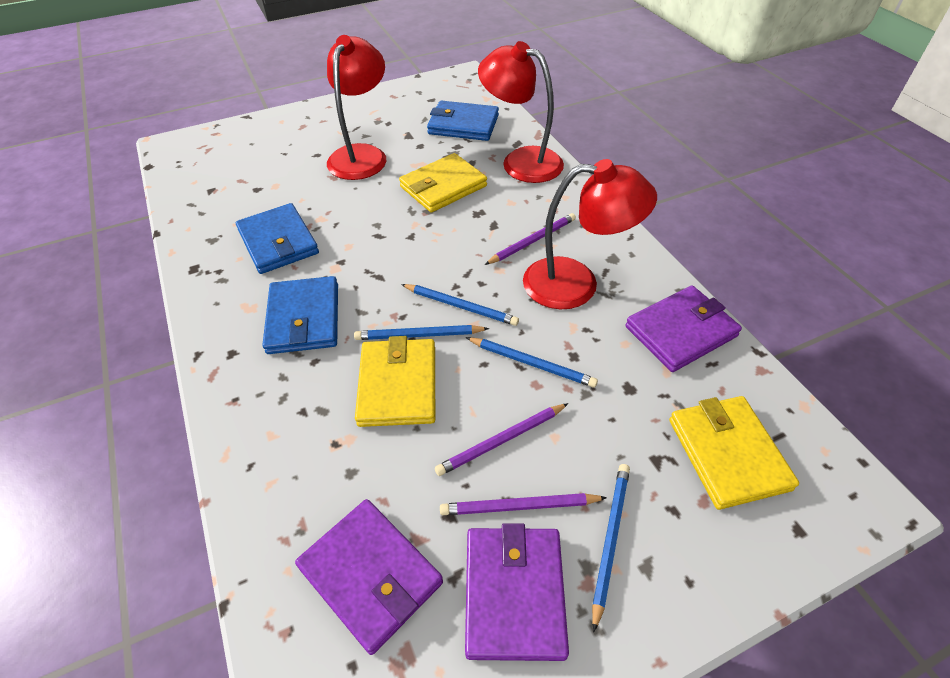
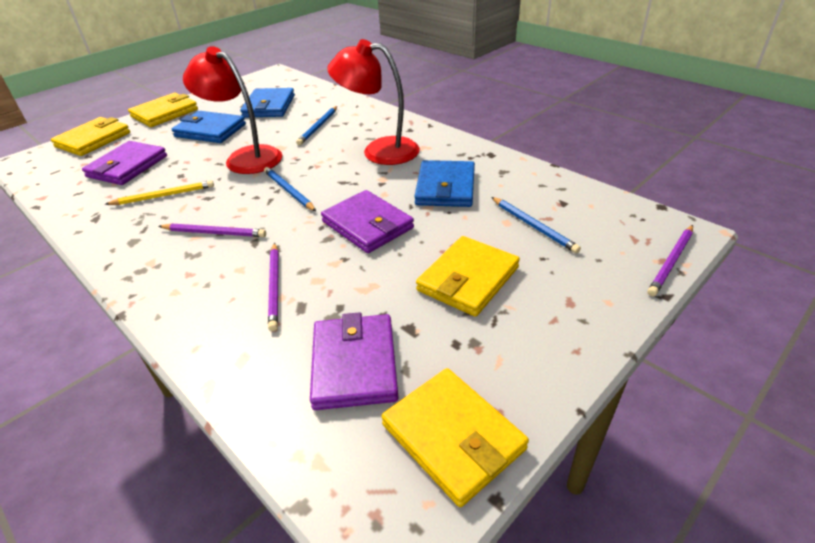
blue pencil: [354,325,489,340] [401,284,519,326] [466,337,598,388] [592,464,630,632] = 4 -> [264,167,316,211] [296,106,337,145] [491,197,581,253] = 3
red lamp: [327,35,386,180] [478,41,564,183] [523,159,657,309] = 3 -> [183,46,282,174] [327,39,420,165] = 2
yellow pencil: none = 0 -> [105,180,214,205] = 1
yellow wallet: [355,336,435,427] [399,153,487,213] [669,396,799,510] = 3 -> [51,117,130,156] [128,93,198,127] [381,368,529,507] [416,236,520,317] = 4

